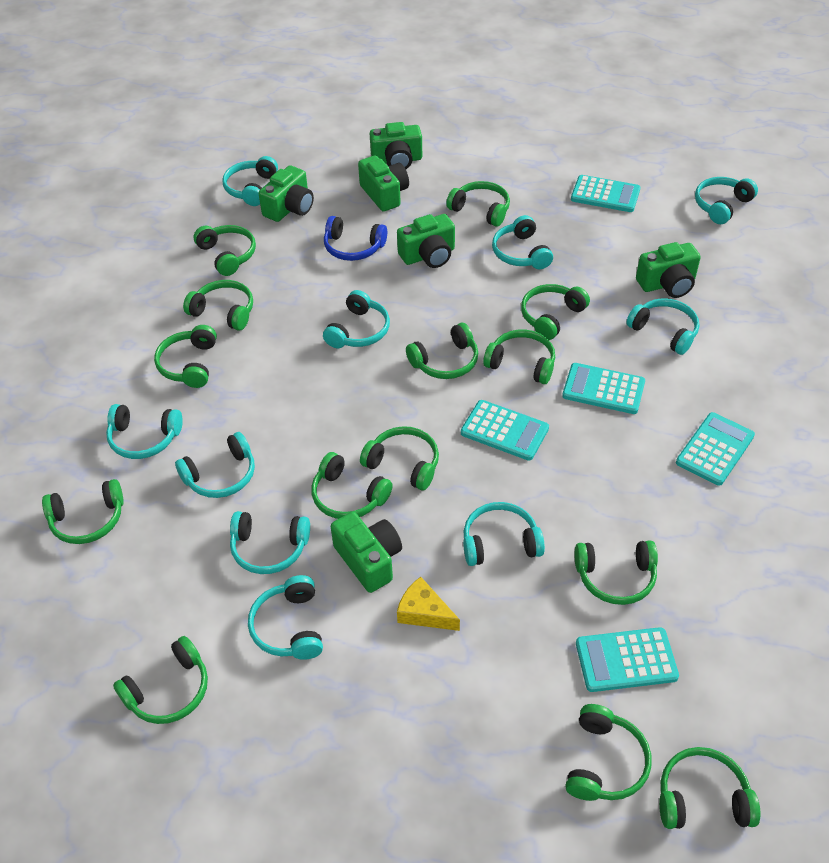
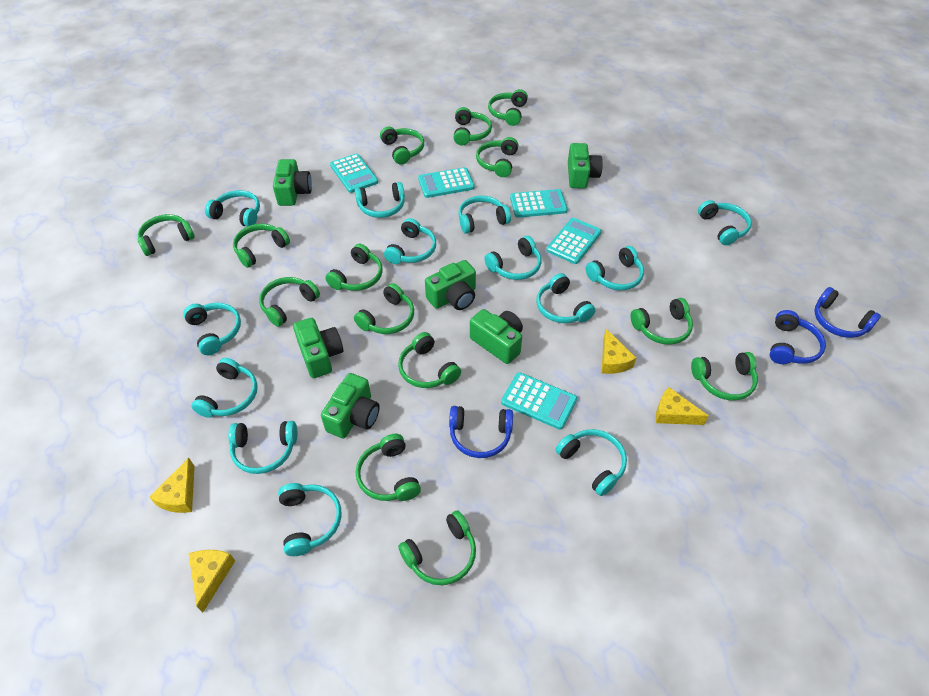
blue headphones: [324,216,387,261] = 1 -> [449,406,513,458] [770,310,826,364] [814,287,881,338] = 3
turquoise headphones: [106,404,183,459] [175,432,255,498] [222,156,278,206] [230,511,310,574] [248,575,323,660] [323,290,390,348] [463,502,545,566] [492,215,553,269] [626,298,699,355] [695,177,758,224] = 10 -> [183,303,241,355] [192,358,258,418] [205,190,260,227] [228,421,297,474] [278,483,341,556] [355,182,405,218] [384,218,436,264] [458,196,511,234] [484,236,541,280] [536,273,595,323] [555,429,627,496] [586,246,644,290] [698,200,752,245] = 13
yellow cheese: [397,577,460,631] = 1 -> [150,458,195,513] [189,550,235,613] [602,329,636,374] [656,387,709,425] = 4

